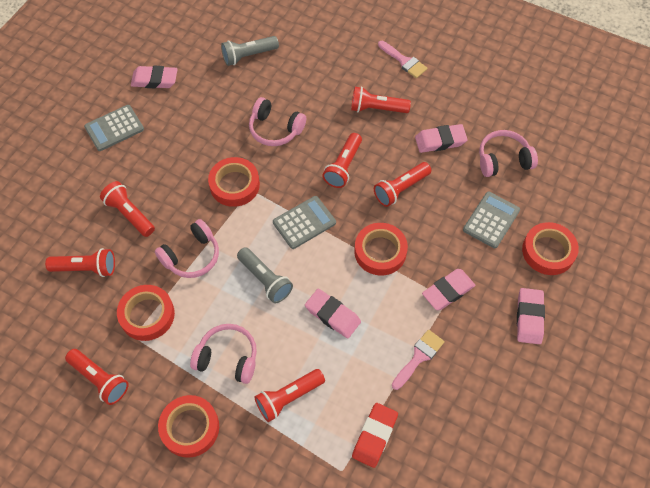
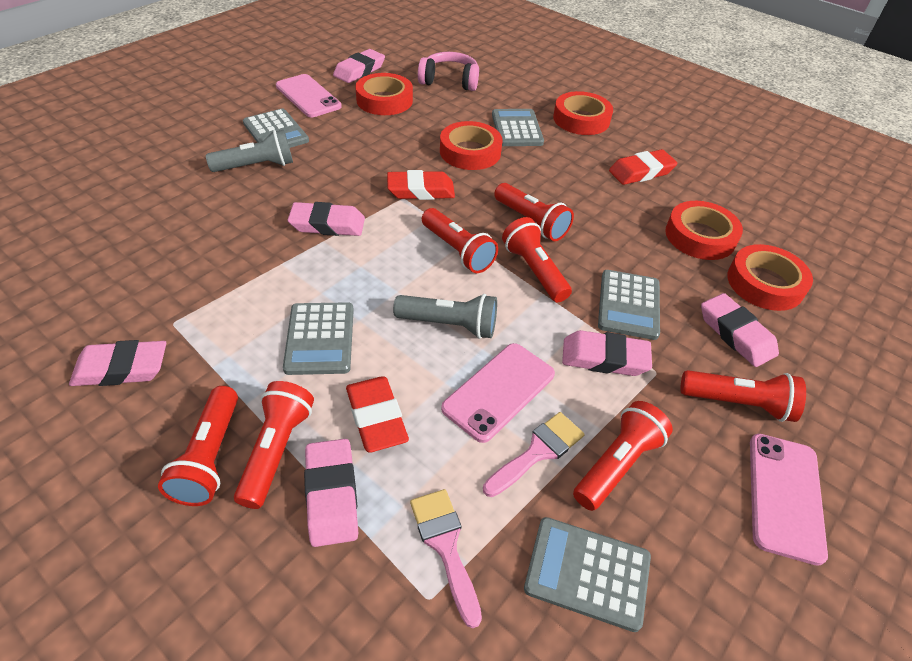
grey calculator: [84,105,144,151] [273,196,336,249] [463,192,520,248] = 3 -> [243,109,309,148] [283,302,354,375] [492,109,544,146] [524,517,651,632] [598,270,660,340] = 5
pink eraser: [131,66,178,88] [305,289,361,338] [415,124,468,153] [422,269,476,310] [517,288,545,344] = 5 -> [69,340,166,386] [288,202,365,236] [304,439,358,547] [333,49,385,83] [562,330,652,376] [701,293,779,367] = 6
pink headphones: [155,219,219,278] [190,324,257,384] [249,97,306,146] [479,130,538,177] = 4 -> [418,52,479,91] = 1
pink phone: none = 0 -> [276,74,342,117] [441,343,555,443] [750,434,828,566] = 3
red eraser: [352,403,398,468] = 1 -> [346,377,409,453] [387,170,455,200] [609,149,677,185] = 3

